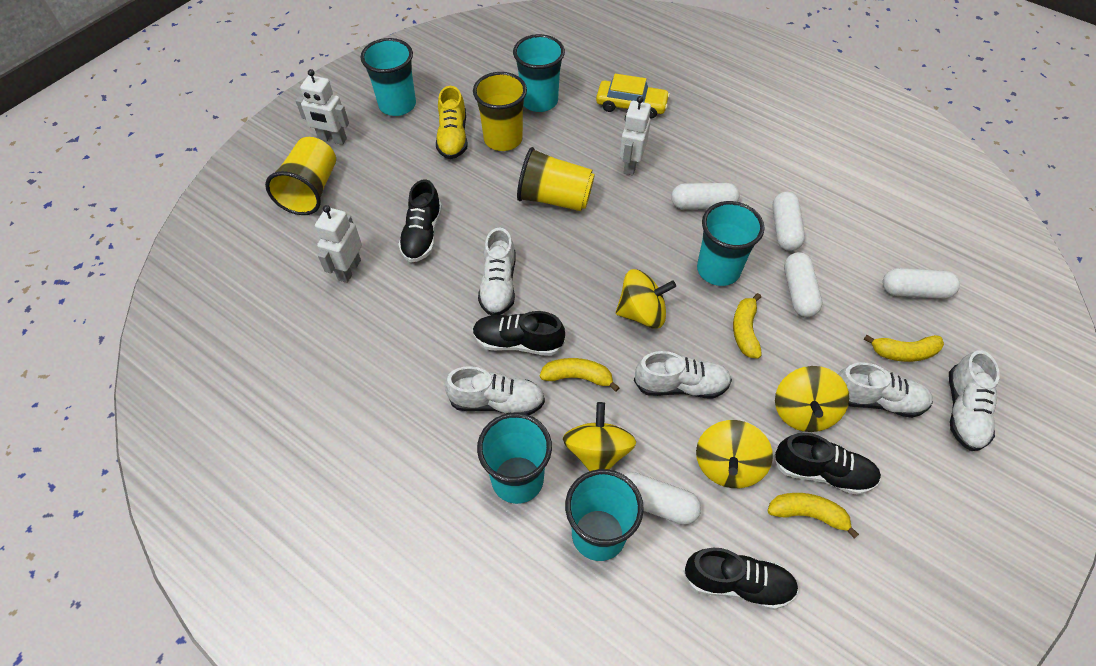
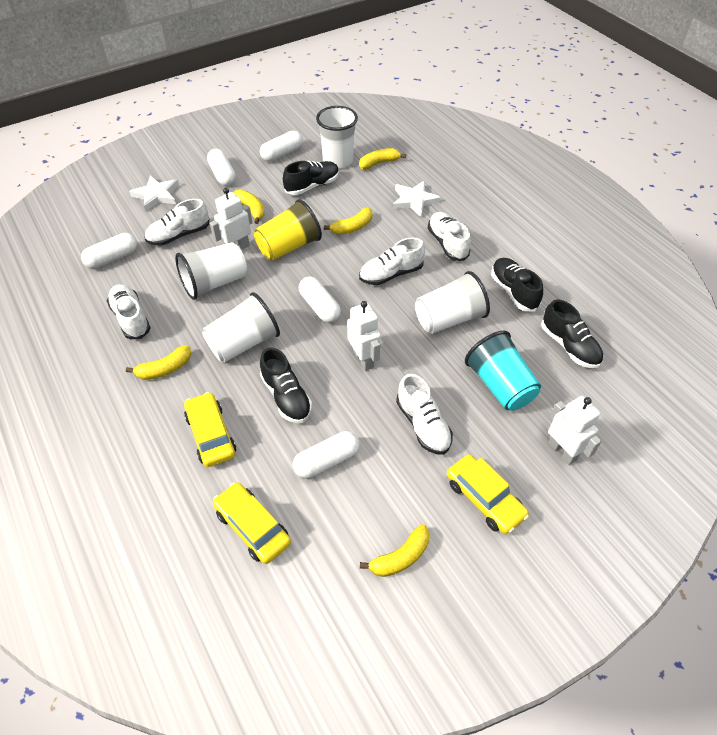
turquoise cup: [361,38,416,116] [477,413,552,504] [513,34,565,112] [565,469,644,561] [697,201,765,286] = 5 -> [465,331,541,411] = 1
white cup: none = 0 -> [175,242,247,300] [202,292,280,362] [316,106,358,169] [415,271,490,334] = 4
white star: none = 0 -> [129,176,179,211] [393,181,441,217] = 2
yellow banana: [540,358,620,392] [733,293,762,359] [767,493,859,539] [863,335,944,362] = 4 -> [126,345,191,380] [233,190,265,224] [324,208,373,235] [359,148,406,170] [360,524,430,577] = 5
yellow car: [596,74,670,119] = 1 -> [184,392,236,467] [213,482,291,564] [447,454,529,534] = 3
yellow cup: [265,137,336,215] [473,72,527,151] [517,147,595,211] = 3 -> [254,199,322,261] = 1
yellow shoe: [436,86,468,159] = 1 -> none = 0
yellow spinning top: [563,402,636,471] [616,269,676,329] [696,420,773,488] [775,366,849,432] = 4 -> none = 0

